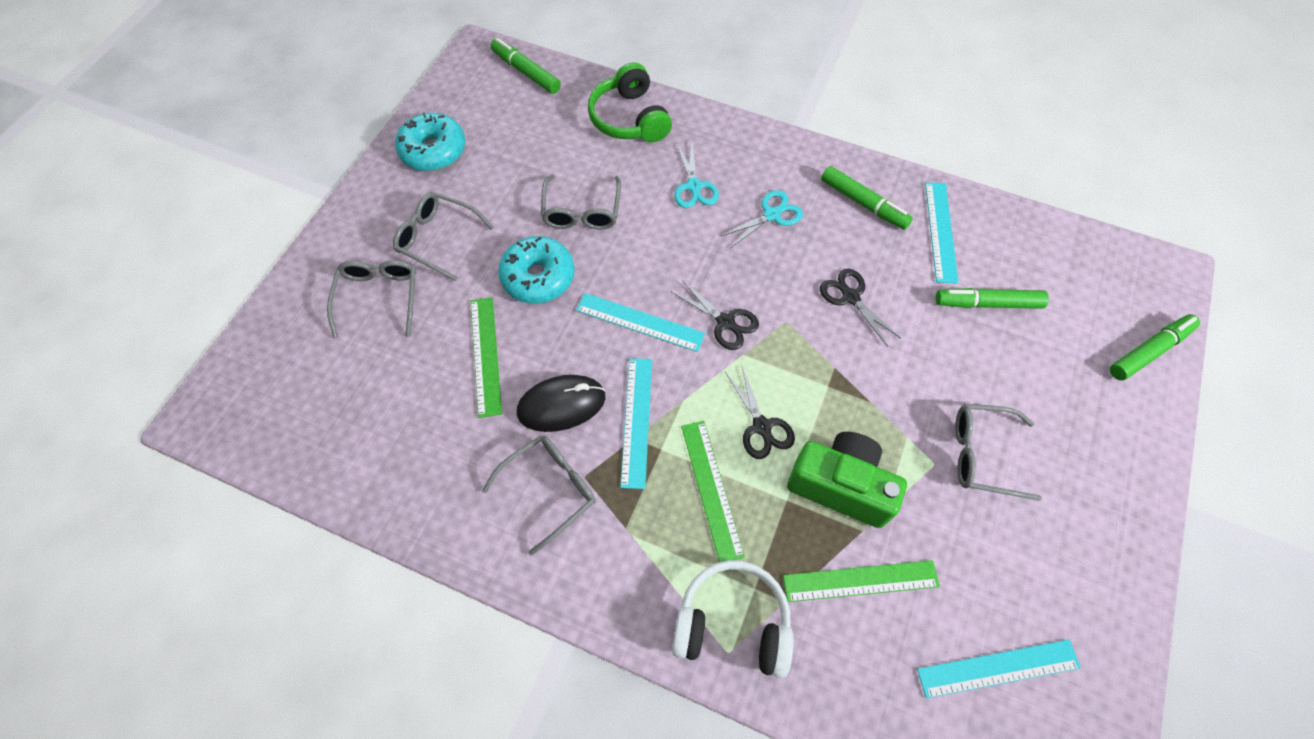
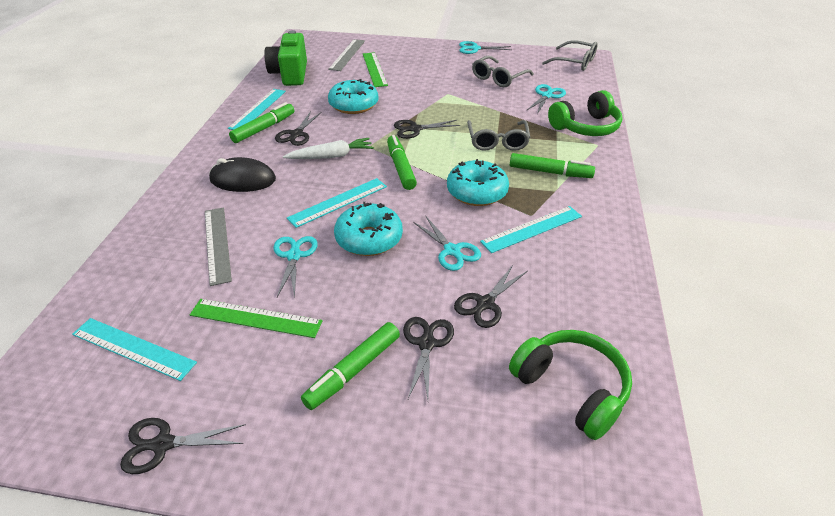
black scissors: [672,280,759,350] [725,367,795,459] [820,269,901,347] = 3 -> [120,418,246,474] [275,111,322,146] [394,120,460,139] [403,317,454,400] [454,265,528,328] = 5
green headphones: [588,62,672,142] = 1 -> [509,330,632,440] [548,90,622,136] = 2
green ruler: [471,297,502,418] [681,421,745,562] [783,560,940,602] = 3 -> [190,299,323,338] [363,52,388,87] = 2
grey glasses: [327,260,416,338] [393,192,494,281] [482,435,596,556] [541,174,621,230] [955,404,1042,501] = 5 -> [467,120,530,151] [472,56,534,87] [542,40,598,71] = 3
grey ruler: none = 0 -> [205,207,232,286] [328,39,365,71] = 2
turquoise donut: [395,112,465,171] [498,236,574,304] = 2 -> [328,79,378,114] [334,202,403,256] [447,159,509,206] = 3
turquoise scissors: [674,143,719,208] [721,190,803,248] = 2 -> [273,236,318,298] [413,215,481,271] [459,41,511,54] [526,84,566,114] = 4
white carrot: none = 0 -> [283,138,374,159] = 1
white headphones: [672,560,794,678] = 1 -> none = 0

